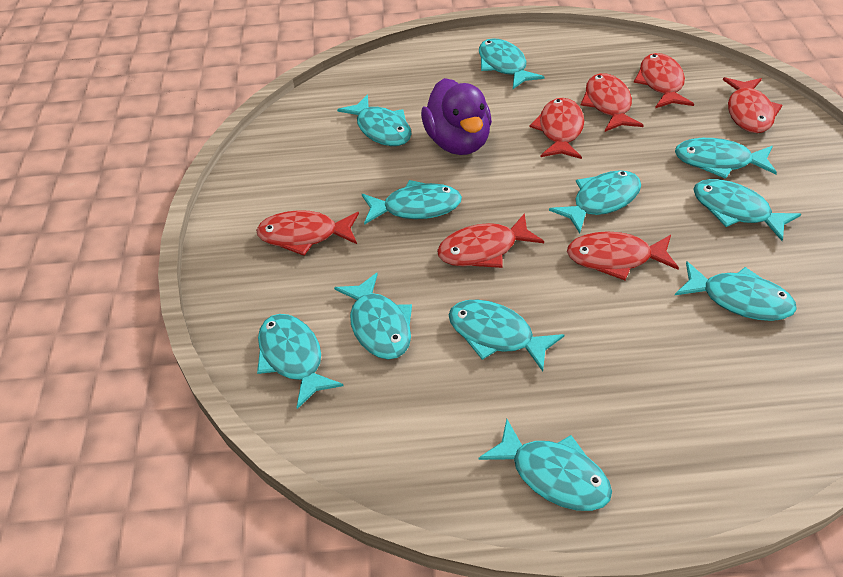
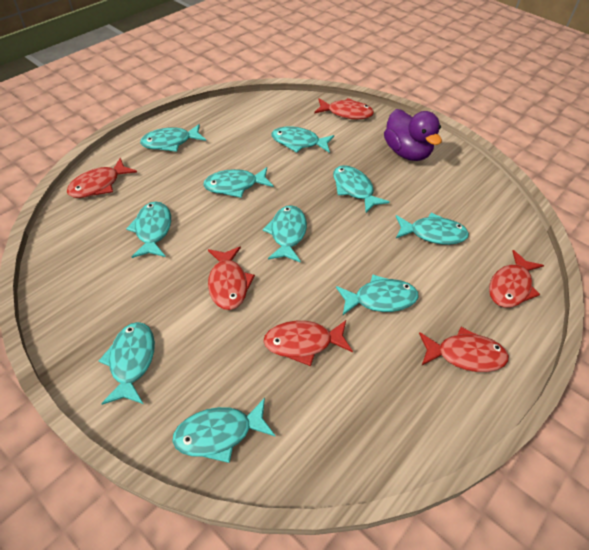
red fish: [256,210,359,256] [437,213,544,268] [529,98,584,159] [567,231,679,280] [581,73,644,132] [634,53,694,108] [723,77,782,133] = 7 -> [67,158,137,198] [208,247,255,310] [263,320,353,366] [314,98,374,120] [419,327,509,372] [489,250,544,308] = 6
turquoise fish: [257,314,343,409] [334,273,412,360] [337,95,411,146] [362,180,462,225] [449,299,564,371] [478,419,612,511] [479,38,544,89] [549,170,641,233] [674,261,797,321] [675,138,777,179] [693,179,801,241] = 11 -> [99,322,155,405] [126,201,171,258] [140,124,206,152] [172,398,275,463] [203,167,273,198] [263,205,307,263] [271,126,334,153] [333,165,390,213] [336,275,418,315] [396,213,469,245] = 10

